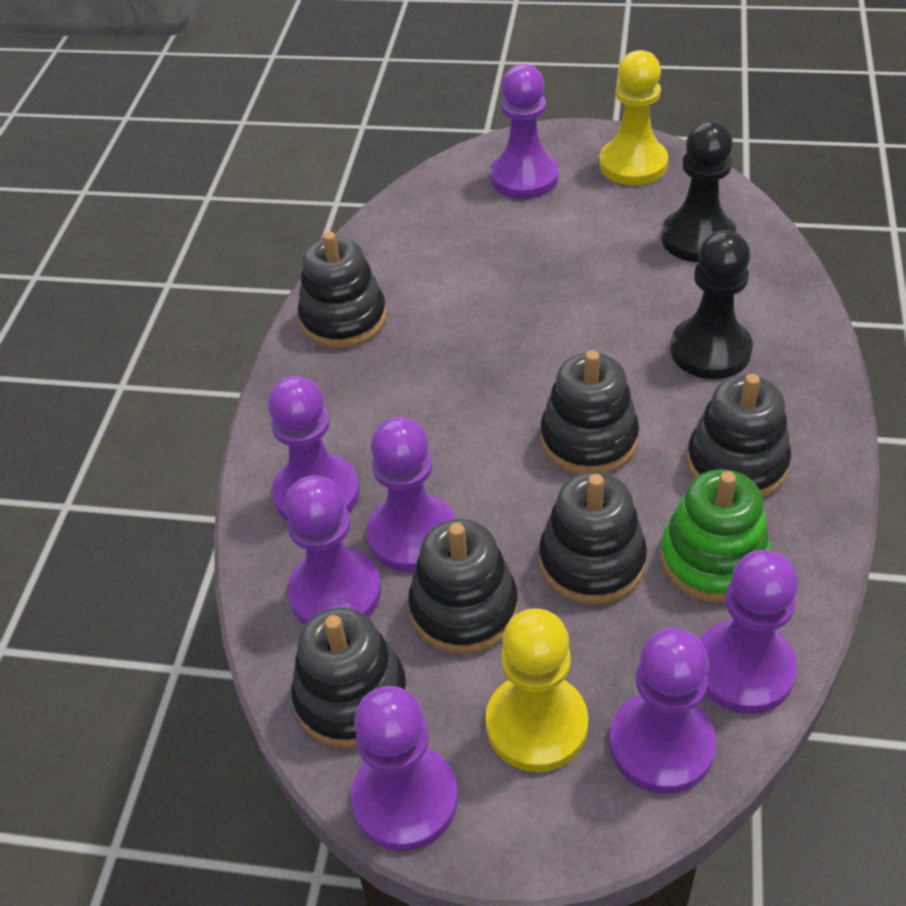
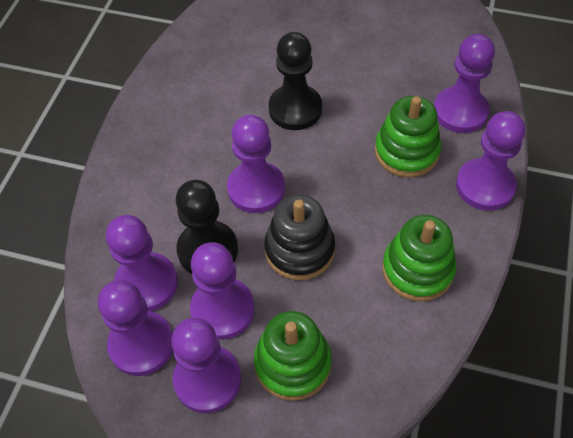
black stacking toy: [291,607,408,748] [298,232,387,348] [408,519,518,654] [539,472,647,605] [540,350,639,474] [687,374,791,498] = 6 -> [264,195,335,280] = 1
green stacking toy: [660,469,771,603] = 1 -> [254,311,332,401] [375,96,441,178] [382,215,456,301] = 3
yellow pawn: [485,608,588,772] [599,50,668,186] = 2 -> none = 0

